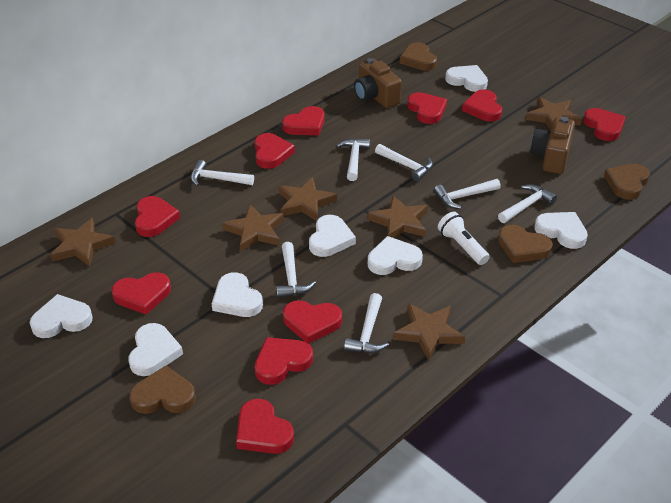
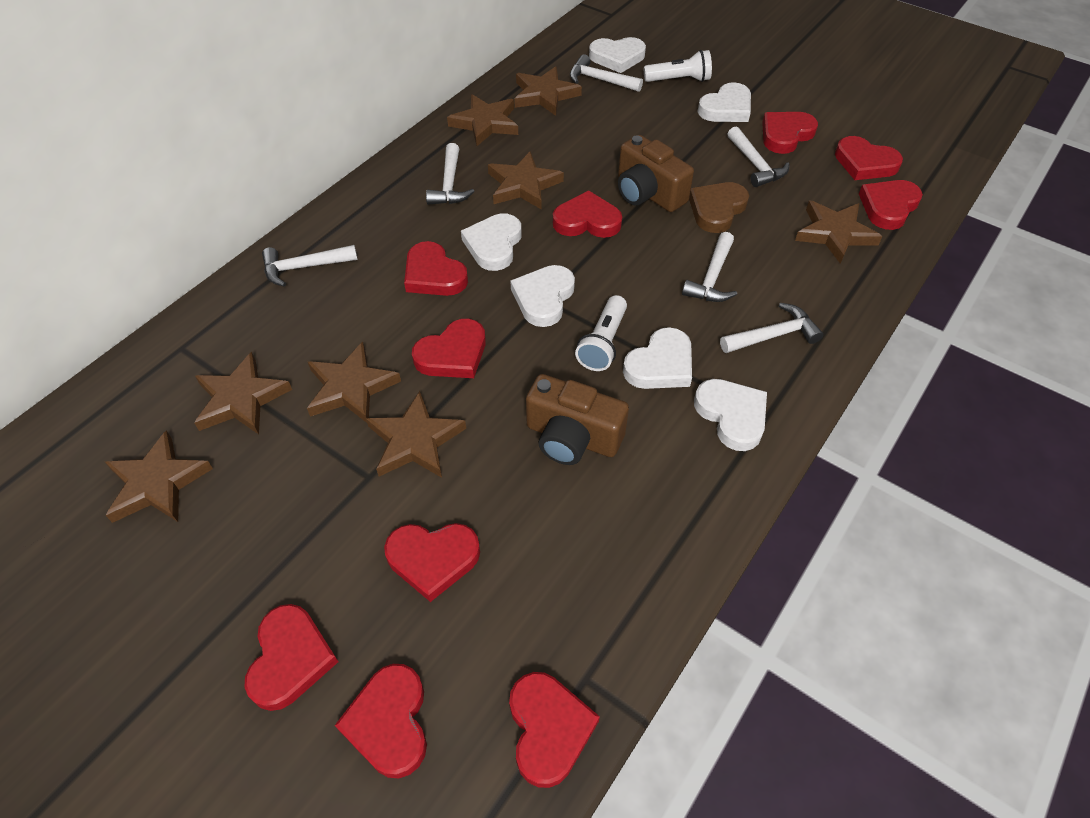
brown heart: [129,366,196,414] [400,42,437,71] [498,225,553,263] [604,164,650,200] = 4 -> [689,182,749,233] = 1
brown star: [50,218,115,266] [222,205,284,251] [279,177,337,221] [368,196,428,238] [393,304,465,361] [526,97,582,130] = 6 -> [105,431,213,523] [194,352,292,434] [307,342,401,423] [366,391,466,478] [447,94,518,146] [488,151,564,210] [514,66,582,116] [795,201,882,264] = 8
white flashlight: [438,212,490,265] = 1 -> [575,295,627,371] [644,50,712,82] = 2
white hammer: [190,160,254,186] [276,242,316,298] [336,138,370,181] [344,293,389,353] [375,144,433,182] [434,179,501,209] [498,184,557,223] = 7 -> [262,245,358,287] [426,143,475,204] [570,54,643,92] [682,232,737,302] [720,303,823,353] [727,126,790,187] = 6
white heart: [30,294,93,338] [129,323,183,376] [212,272,263,317] [309,215,356,257] [368,236,423,275] [445,65,488,92] [534,212,588,249] = 7 -> [461,213,522,271] [510,265,575,327] [589,37,646,73] [623,327,692,389] [694,379,767,451] [697,82,751,122] = 6

